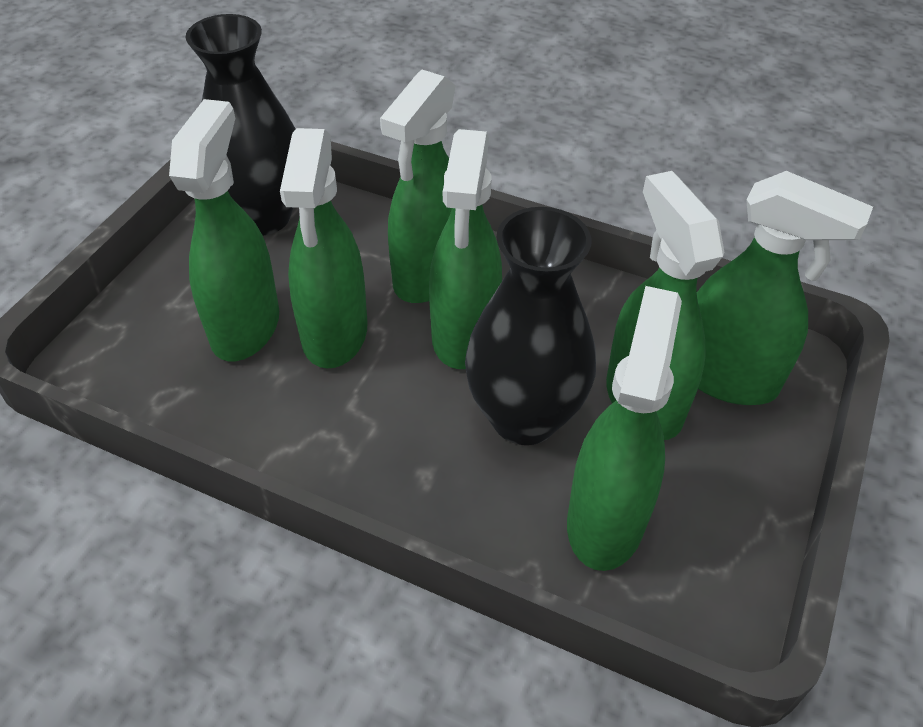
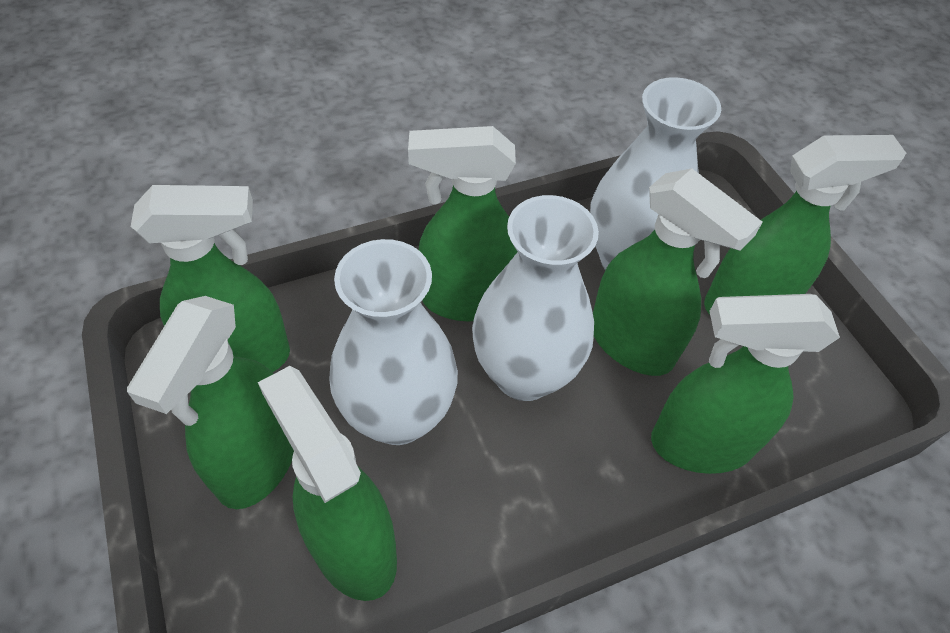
black vase: [185,14,296,235] [465,207,596,445] = 2 -> none = 0
white vase: none = 0 -> [329,239,458,445] [472,195,599,401] [590,77,721,270] = 3

